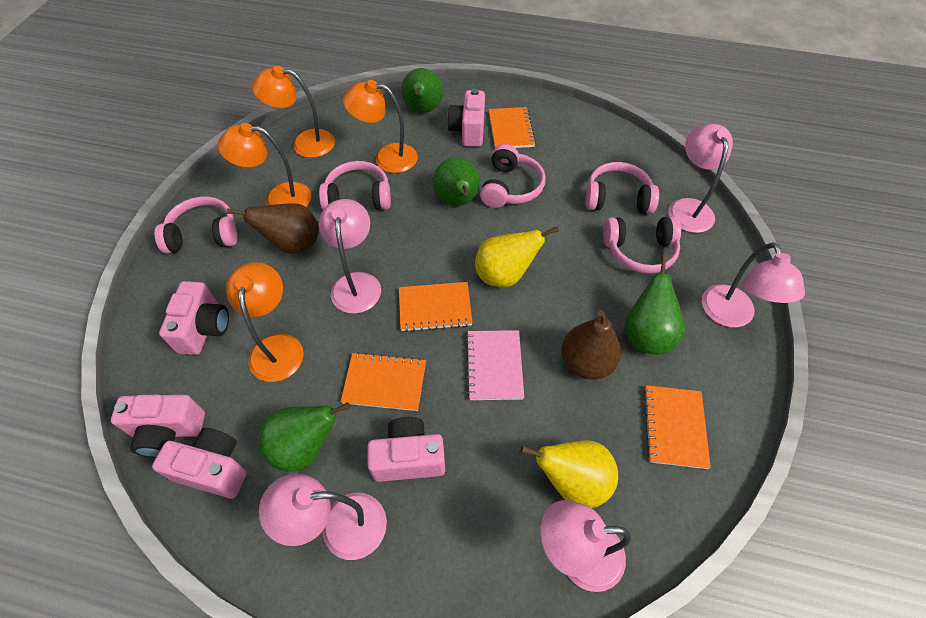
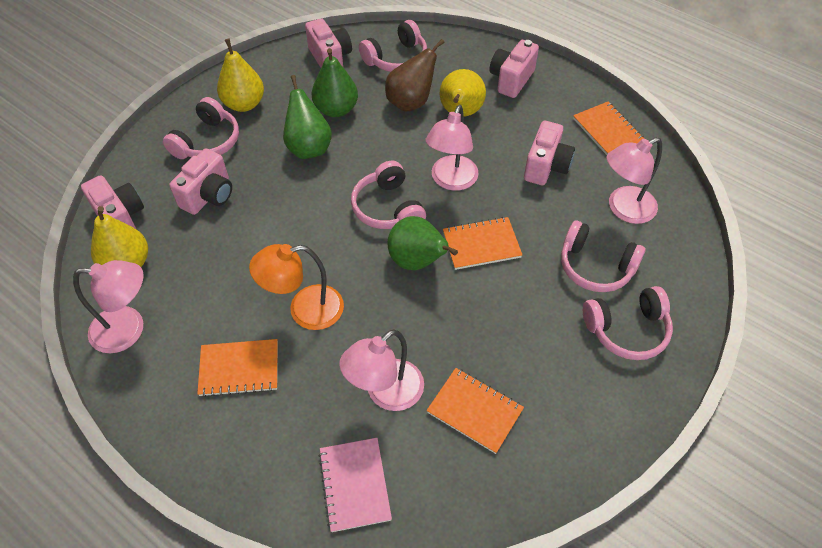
brown pear: [227,203,319,254] [561,310,621,380] = 2 -> [385,39,445,112] = 1
green pear: [258,402,350,472] [401,68,443,113] [432,157,480,206] [625,255,685,355] = 4 -> [283,75,332,159] [312,48,358,117] [387,216,458,270] = 3
orange lamp: [218,123,311,207] [226,262,304,382] [252,66,335,158] [343,80,418,173] = 4 -> [249,244,344,330] = 1
pink lamp: [259,474,387,560] [319,199,381,314] [540,500,631,592] [668,124,733,233] [702,242,805,328] = 5 -> [73,260,144,353] [339,329,424,411] [426,105,478,191] [607,137,662,224] = 4
yellow pear: [475,227,559,287] [520,440,618,508] = 2 -> [91,206,148,267] [217,39,264,112] [440,69,486,117] = 3

